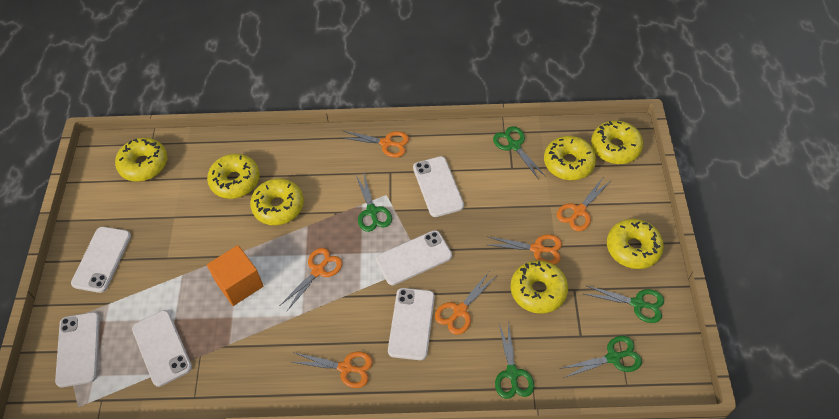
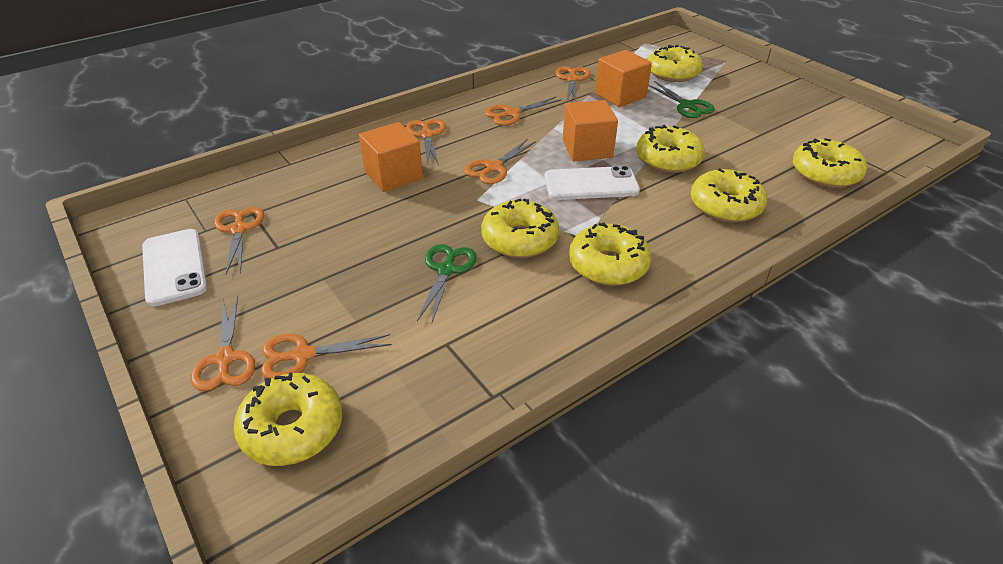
green scissors: [356,174,392,232] [493,126,546,180] [495,321,534,399] [559,336,642,378] [584,285,664,323] = 5 -> [417,244,477,322] [648,81,715,118] = 2
orange cube: [207,245,263,306] = 1 -> [359,122,423,192] [563,100,618,161] [595,50,652,107] = 3
orange scissors: [281,248,343,311] [292,351,373,388] [343,131,409,158] [435,272,495,335] [488,234,562,265] [557,178,610,231] = 6 -> [191,296,255,391] [214,207,264,274] [261,334,391,378] [406,119,446,165] [464,139,536,184] [485,97,562,126] [555,66,590,102] = 7
white phone: [55,312,100,388] [71,227,131,293] [132,310,192,387] [376,230,452,285] [388,288,435,360] [413,156,464,217] = 6 -> [142,229,207,307] [544,166,640,200] = 2

